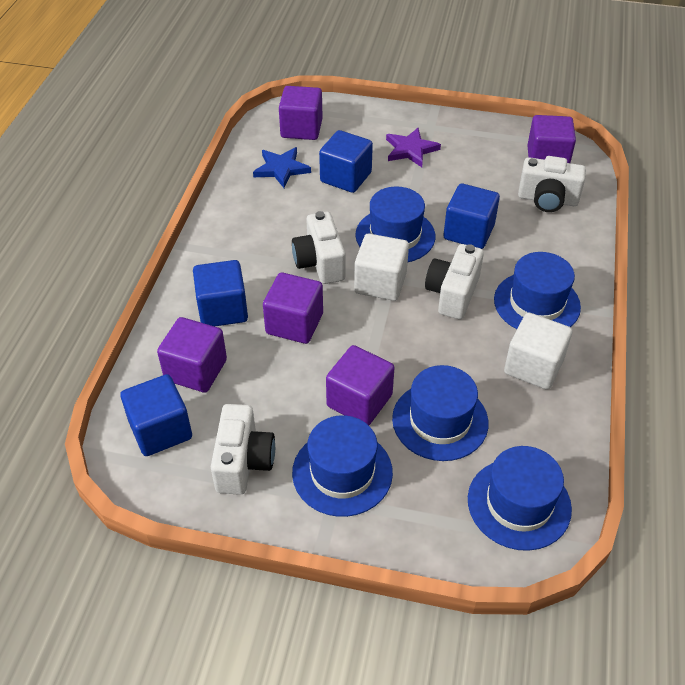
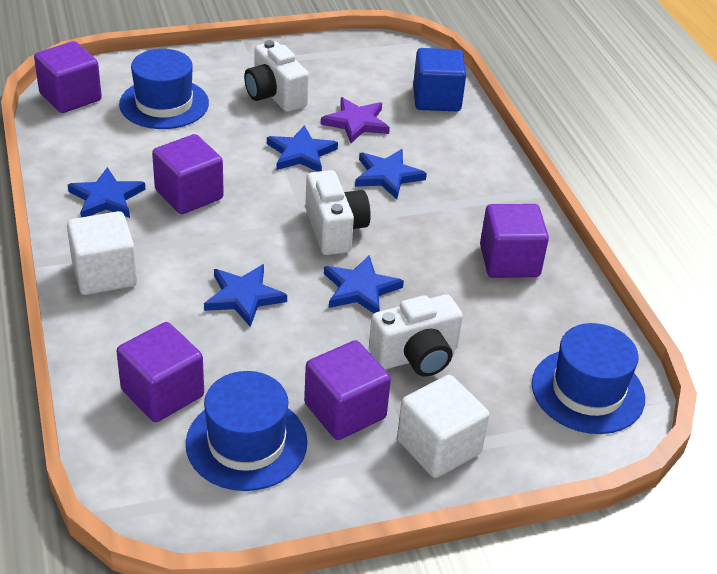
blue cube: [120,374,192,456] [193,260,248,326] [319,130,373,193] [443,183,500,249] = 4 -> [413,48,466,111] = 1
blue hat: [292,415,393,517] [355,186,435,262] [392,365,489,461] [468,446,572,551] [494,252,581,329] = 5 -> [119,49,209,129] [186,371,308,491] [532,323,645,434] = 3
blue star: [253,147,311,188] = 1 -> [68,167,146,218] [204,264,287,327] [267,125,338,172] [324,255,404,313] [355,149,427,199] = 5
white camera: [211,404,275,495] [292,211,345,284] [425,244,484,319] [518,156,586,212] = 4 -> [244,40,309,112] [305,170,371,255] [369,294,463,376] = 3

